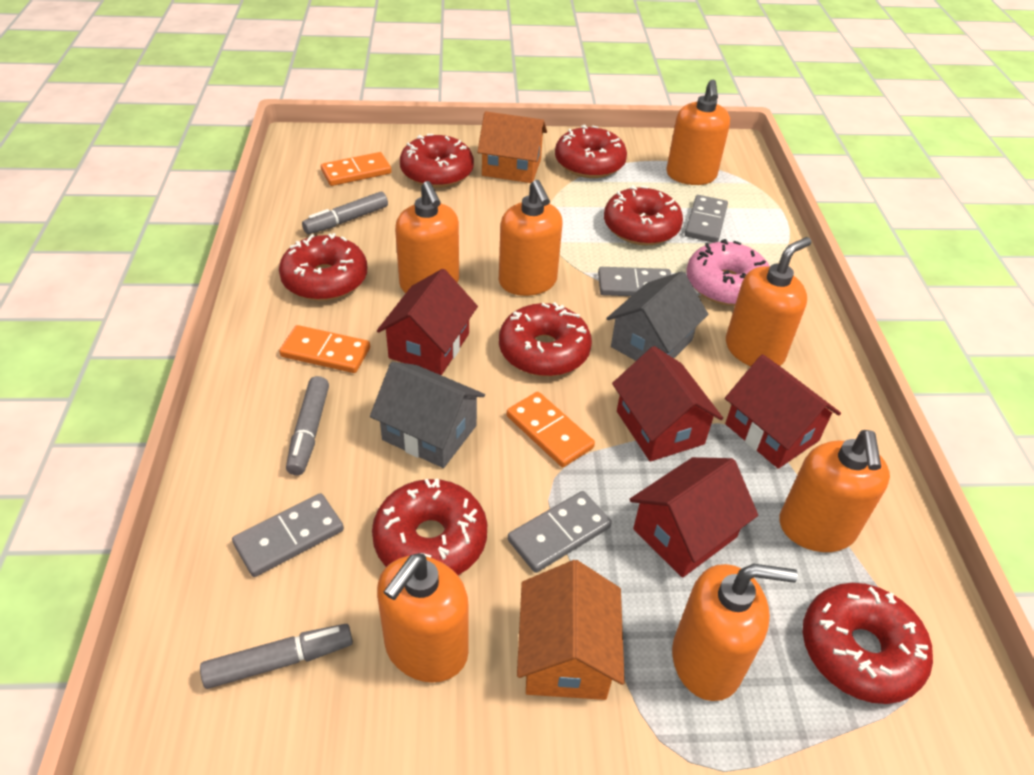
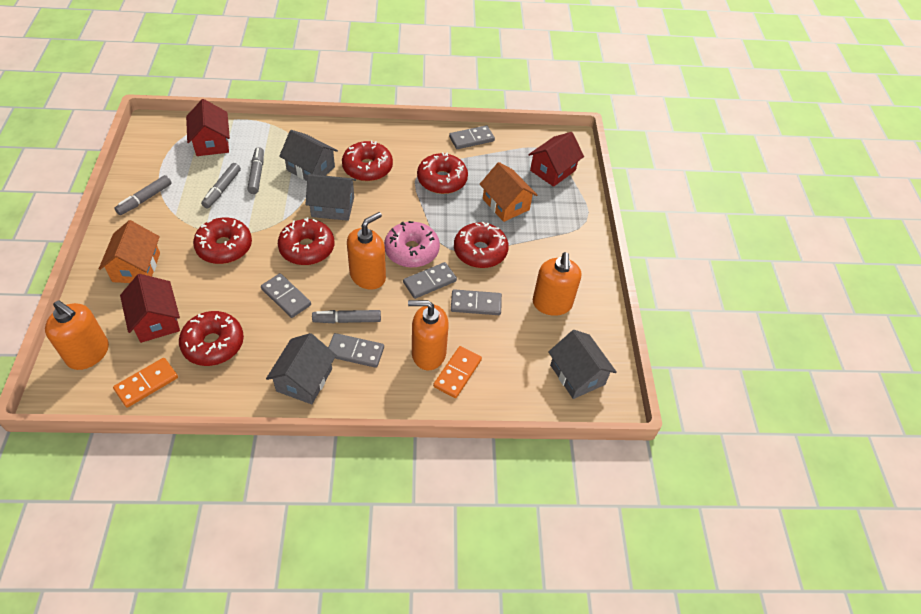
grey domino: [232,493,344,577] [508,491,612,573] [598,267,671,296] [685,195,728,243] = 4 -> [261,273,311,318] [328,333,384,368] [403,262,457,299] [449,125,495,149] [451,289,502,315] = 5
grey house: [370,362,485,468] [607,271,708,361] = 2 -> [266,333,336,404] [279,130,338,181] [306,174,356,221] [548,330,617,399] = 4
grey marker: [200,624,353,689] [286,376,329,475] [302,192,388,234] = 3 -> [114,175,172,215] [201,163,241,209] [247,147,264,194] [312,310,381,324] = 4
orange domino: [279,325,370,373] [321,152,392,186] [507,392,595,467] = 3 -> [113,358,178,408] [433,346,482,398] = 2
orange soap dispenser: [377,553,468,683] [395,181,459,293] [499,180,563,296] [666,80,730,185] [672,564,798,701] [726,237,812,366] [779,430,890,552] = 7 -> [45,300,109,370] [347,212,386,290] [408,300,449,370] [533,252,581,316] = 4
red donut: [279,233,367,301] [372,479,487,575] [400,134,474,188] [499,302,592,377] [555,125,627,178] [604,185,683,245] [803,583,933,704] = 7 -> [179,311,244,366] [193,217,252,264] [278,218,334,265] [342,141,393,181] [417,152,468,194] [454,222,509,268] = 6
red house: [377,269,478,375] [612,346,723,462] [629,457,758,578] [725,354,841,469] = 4 -> [120,274,180,343] [186,99,230,156] [528,132,584,187] = 3

